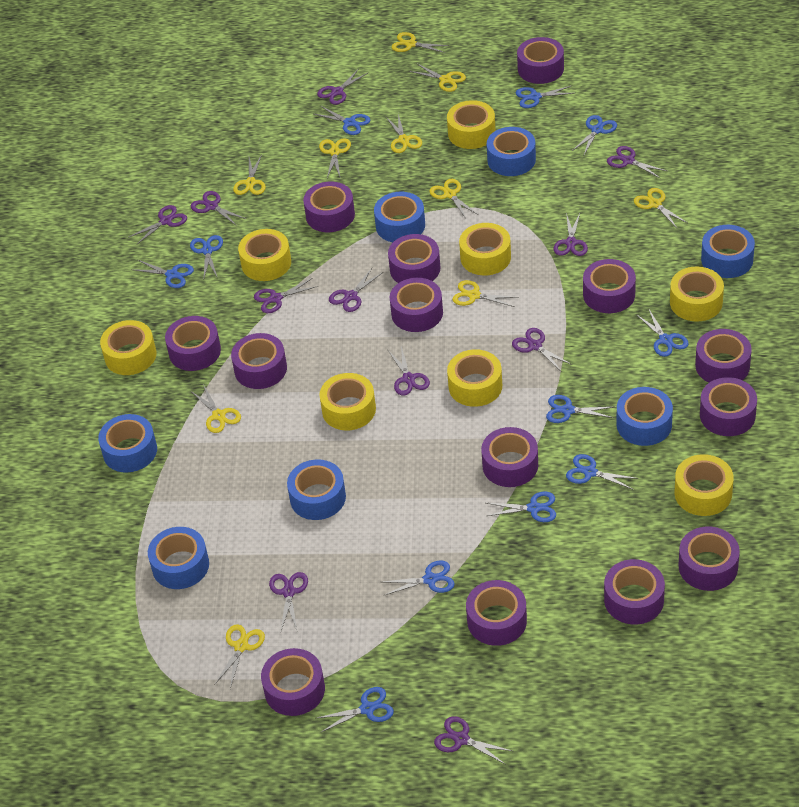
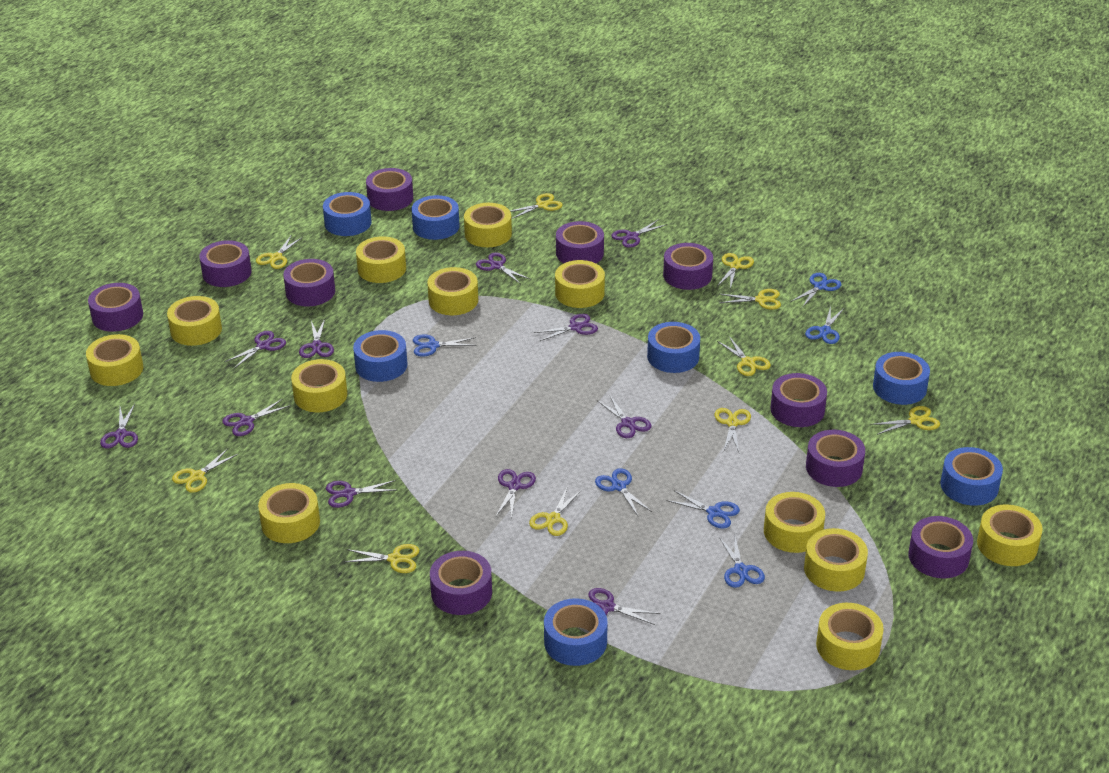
blue scissors: [134,260,194,288] [190,235,223,277] [314,106,371,135] [317,687,394,732] [382,560,455,596] [486,492,556,522] [516,85,575,108] [546,395,614,423] [566,454,638,490] [572,115,617,155] [636,308,689,357] = 11 -> [413,334,477,357] [595,468,652,516] [666,490,740,529] [718,533,765,588] [791,273,842,308] [805,306,844,344] = 6
purple tape: [165,316,221,371] [231,333,287,389] [261,648,325,716] [303,182,355,232] [388,234,440,283] [390,278,443,332] [466,580,527,646] [481,427,538,487] [517,37,564,84] [583,259,636,313] [604,559,665,625] [679,527,740,591] [695,329,752,383] [700,377,757,436] = 14 -> [88,283,143,332] [199,240,252,287] [283,259,335,306] [366,168,413,211] [430,551,492,615] [556,221,604,263] [663,243,713,290] [770,373,827,427] [806,430,865,487] [908,516,973,578] = 10
yellow tape: [100,320,156,375] [238,229,291,281] [319,373,376,430] [447,100,496,149] [447,349,502,407] [459,223,511,275] [670,267,724,321] [675,454,734,516] = 8 -> [86,334,143,386] [167,296,222,346] [258,483,320,543] [291,359,347,412] [356,236,406,283] [427,267,478,315] [464,203,512,247] [555,260,605,308] [764,492,825,553] [804,528,868,592] [816,603,884,670] [977,504,1043,566] = 12

